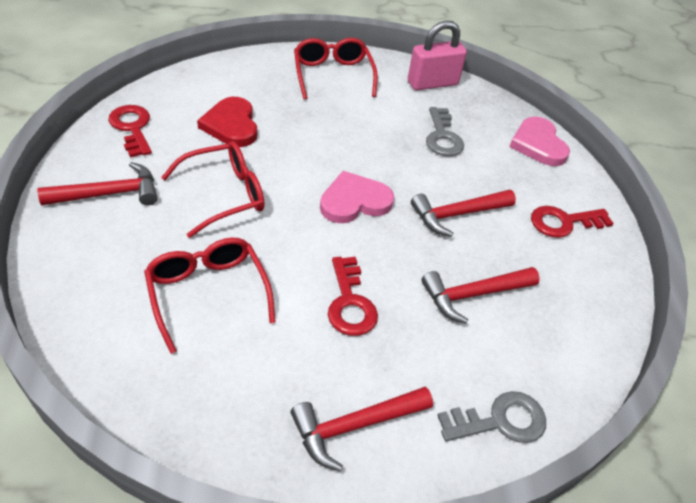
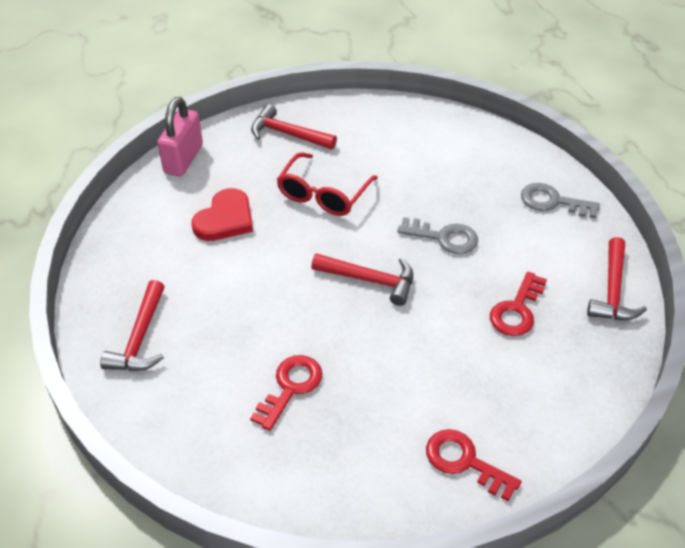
pink heart: [320,171,394,223] [509,117,570,166] = 2 -> none = 0
red glasses: [144,238,276,354] [161,141,265,238] [294,38,378,99] = 3 -> [276,152,378,216] = 1

